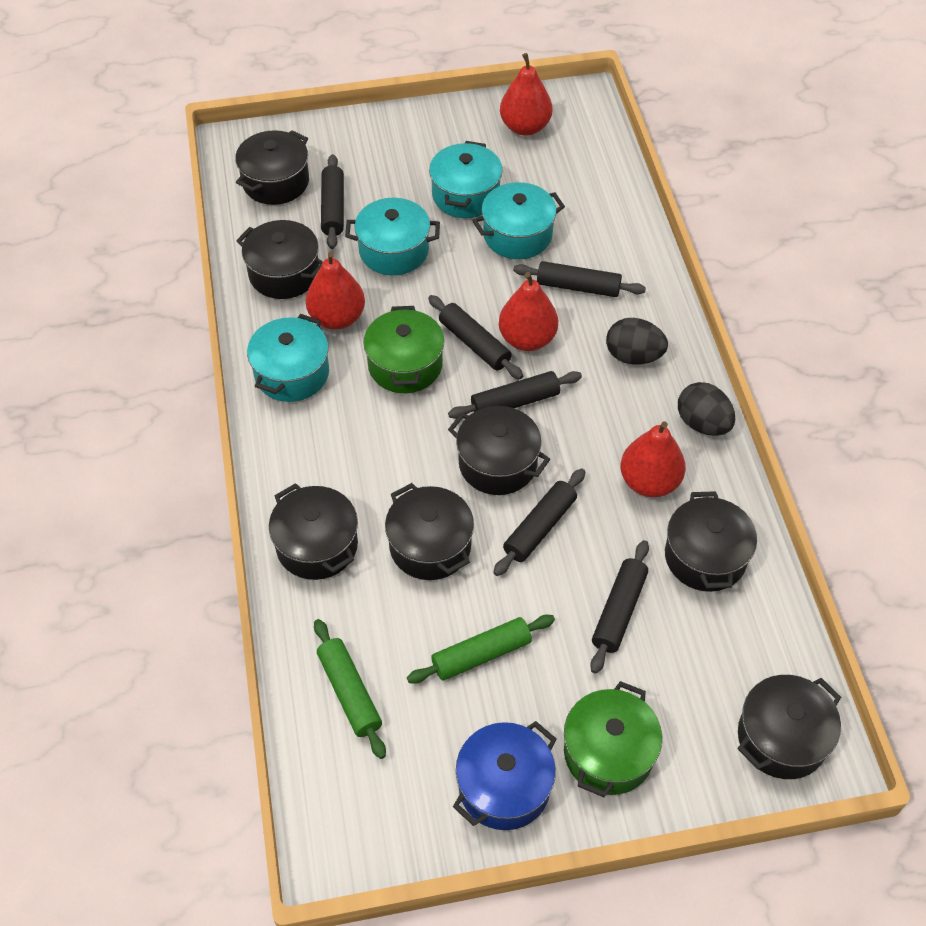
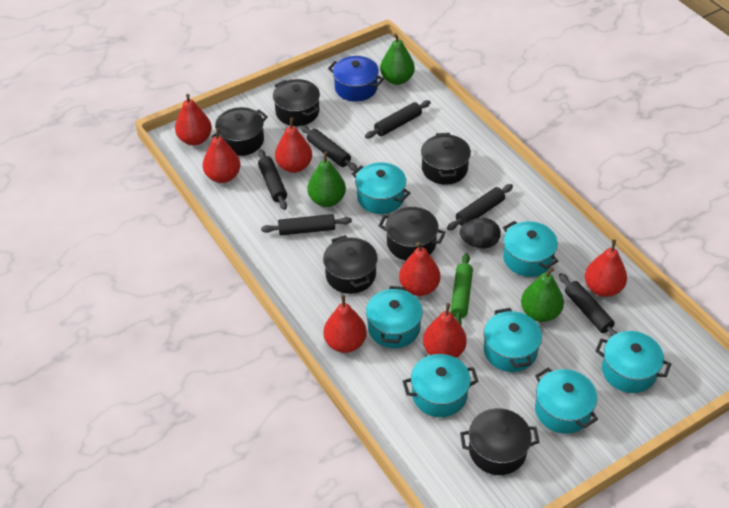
black egg: [606,318,668,365] [678,382,735,436] = 2 -> [460,218,501,249] = 1
black pot: [235,130,309,205] [236,220,323,299] [269,483,358,580] [385,483,474,580] [448,406,550,495] [665,491,757,592] [738,675,841,779] = 7 -> [211,107,268,156] [273,79,320,126] [323,235,378,294] [379,207,446,260] [421,133,471,185] [460,408,540,475] = 6
green pear: none = 0 -> [307,151,346,207] [380,33,415,85] [521,267,564,322] = 3
green pot: [364,306,444,393] [564,681,662,797] = 2 -> none = 0
green rolling pin: [314,619,386,759] [407,615,555,684] = 2 -> [450,253,473,325] = 1
red pear: [306,252,365,329] [499,272,558,351] [500,53,553,136] [620,421,686,497] = 4 -> [175,94,212,145] [203,128,240,183] [275,117,312,173] [324,295,367,353] [399,242,440,296] [423,303,467,358] [585,239,627,297] = 7
turquoise pot: [247,314,329,402] [345,198,440,275] [429,141,503,218] [472,182,565,259] = 4 -> [352,162,410,214] [366,286,423,348] [403,354,479,417] [484,308,542,372] [503,221,558,277] [535,368,598,434] [595,331,671,393] = 7

